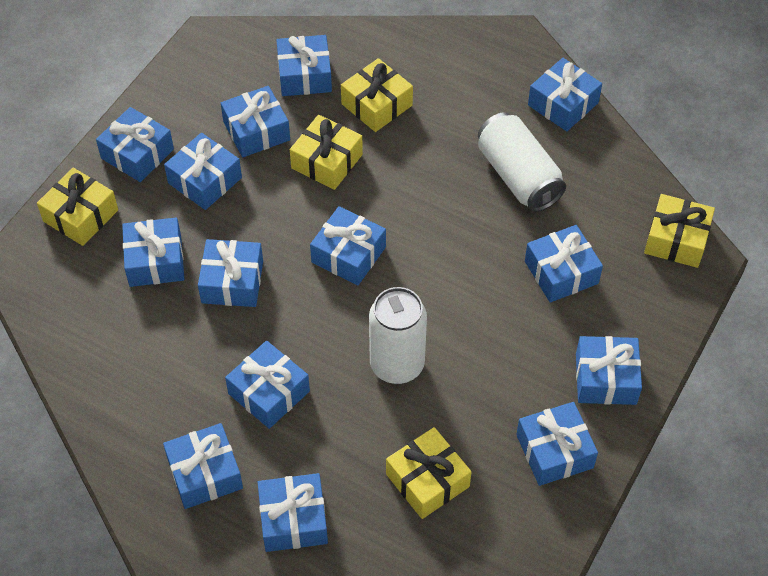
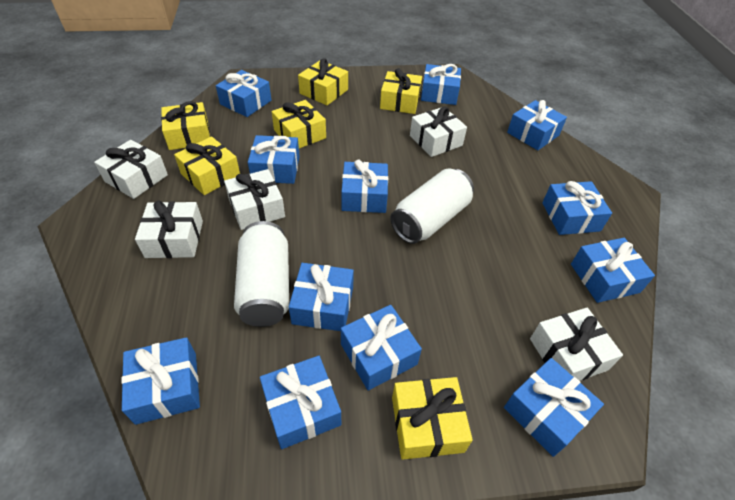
blue gift: [96,107,174,182] [122,218,184,287] [163,423,243,509] [164,133,242,210] [198,239,263,307] [221,86,290,157] [225,341,310,429] [258,473,328,552] [276,35,332,96] [310,206,386,285] [516,402,598,486] [525,225,603,303] [528,58,602,131] [576,336,642,405] = 14 -> [121,337,200,425] [216,70,271,117] [248,135,300,184] [260,356,341,449] [289,263,354,331] [341,160,388,213] [341,305,422,391] [421,64,461,105] [504,358,604,457] [507,100,567,150] [542,181,612,235] [571,238,655,303] = 12
white gift: none = 0 -> [94,140,168,199] [135,200,203,258] [224,169,285,230] [410,107,467,157] [530,308,623,381] = 5
yellow gift: [37,168,118,246] [290,115,363,190] [341,58,413,132] [386,427,472,519] [644,194,715,268] = 5 -> [161,101,210,150] [174,136,240,195] [272,100,326,148] [298,58,348,105] [380,68,422,114] [392,377,473,460] = 6

